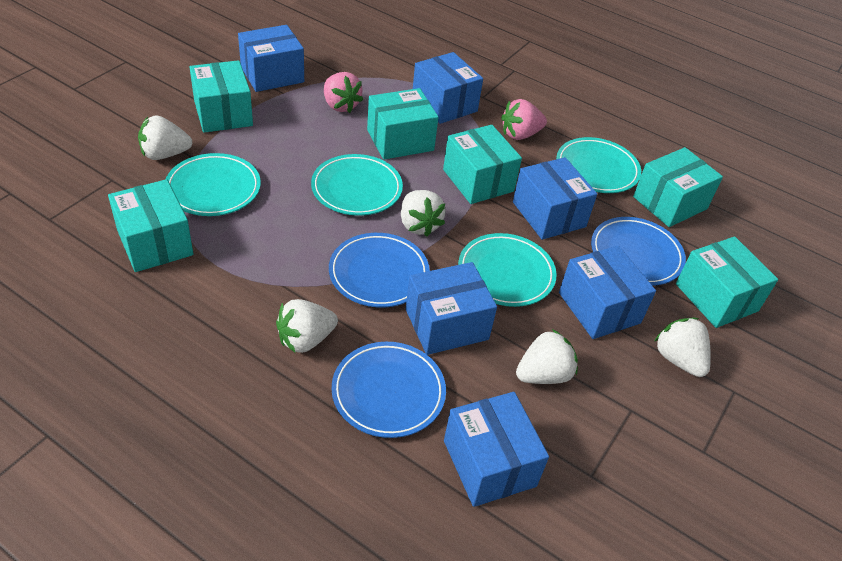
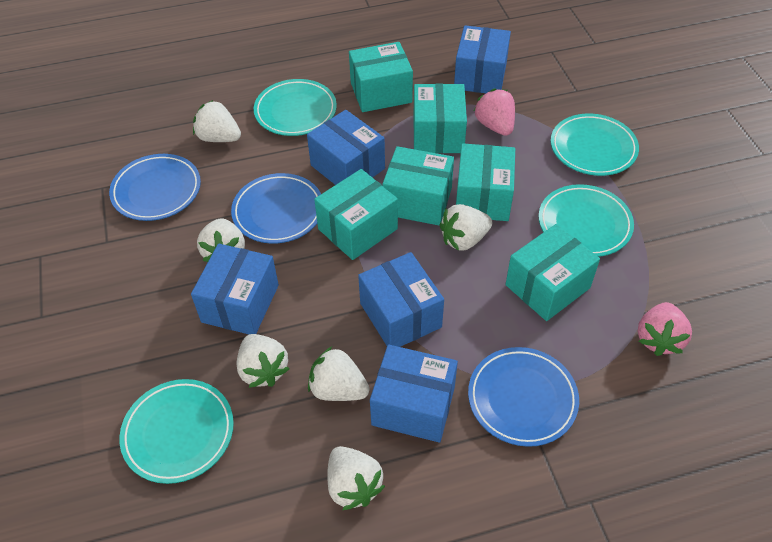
blue box: [238,25,304,92] [406,262,497,355] [413,52,483,124] [444,392,549,507] [513,157,597,240] [559,246,656,339] = 6 -> [191,244,279,334] [307,110,385,185] [358,252,444,347] [370,345,458,443] [454,25,511,93] = 5
white strawberry: [138,115,193,160] [276,299,338,353] [401,190,446,237] [516,329,578,384] [654,318,711,377] = 5 -> [193,100,241,142] [197,218,245,262] [236,334,290,388] [308,347,370,401] [327,446,385,510] [440,204,493,251] = 6

